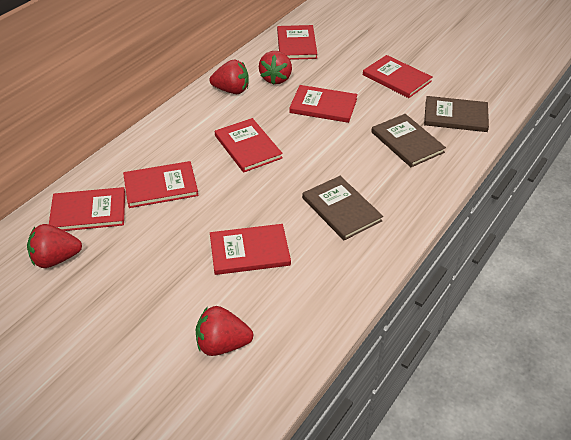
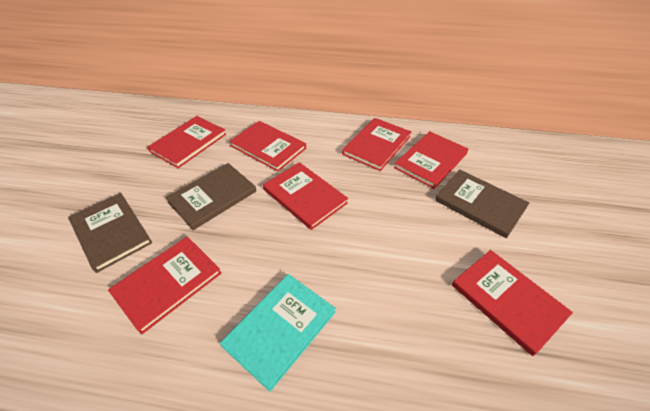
red strawberry: [27,224,82,268] [196,306,253,356] [210,59,249,94] [259,51,292,85] = 4 -> none = 0
turquoise book: none = 0 -> [220,274,336,392] = 1

